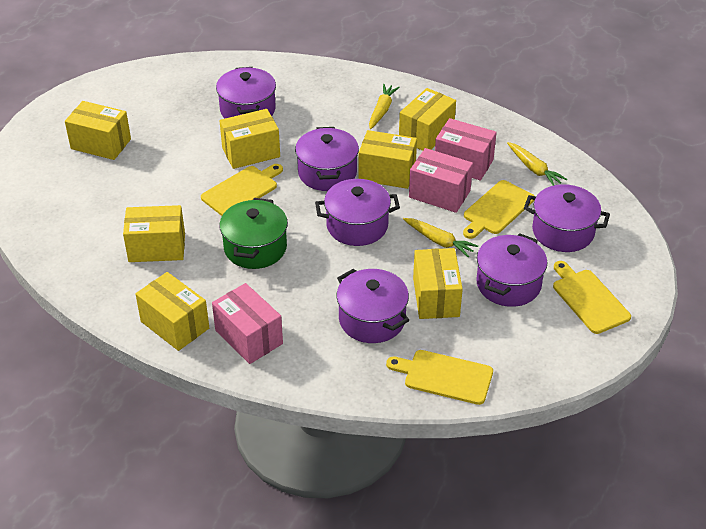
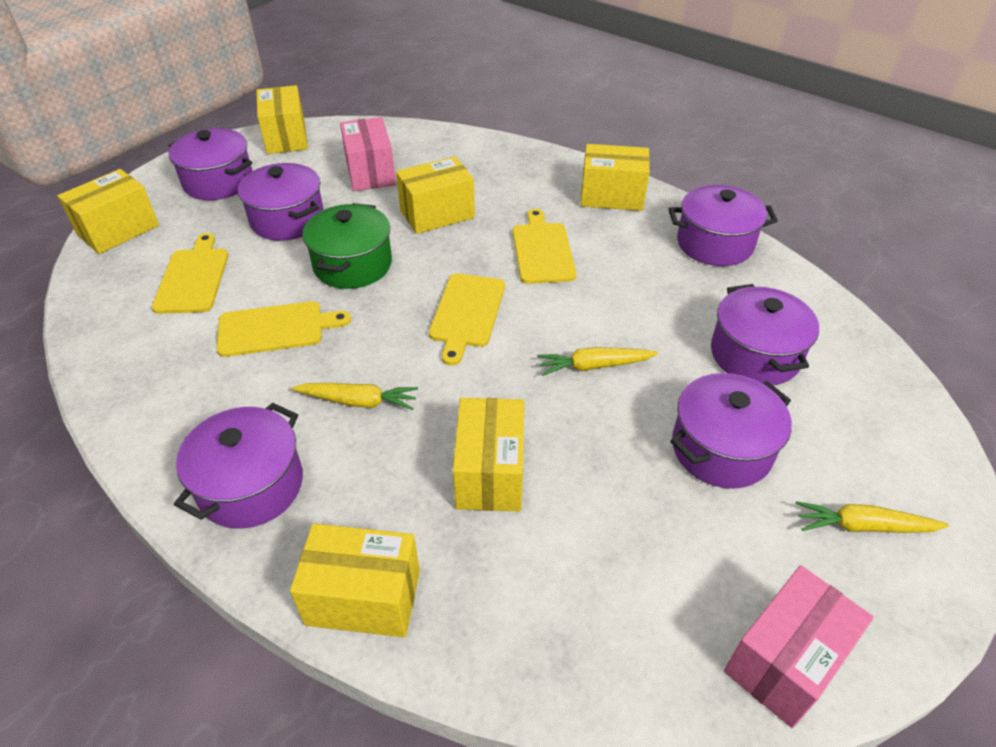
pink box: [212,283,283,364] [409,148,473,213] [435,118,497,180] = 3 -> [340,117,396,191] [724,565,873,728] = 2
yellow box: [65,101,131,160] [123,205,185,262] [136,272,209,351] [219,109,280,169] [358,130,417,189] [399,88,456,151] [413,248,463,319] = 7 -> [57,169,159,254] [256,85,308,154] [290,524,420,637] [396,156,475,234] [453,398,524,512] [581,144,650,211] = 6

